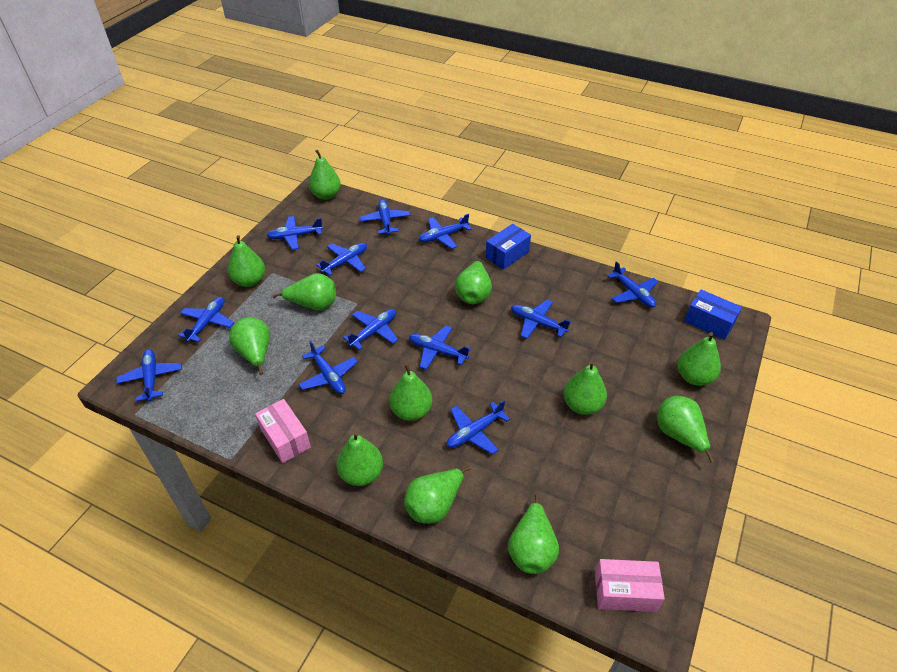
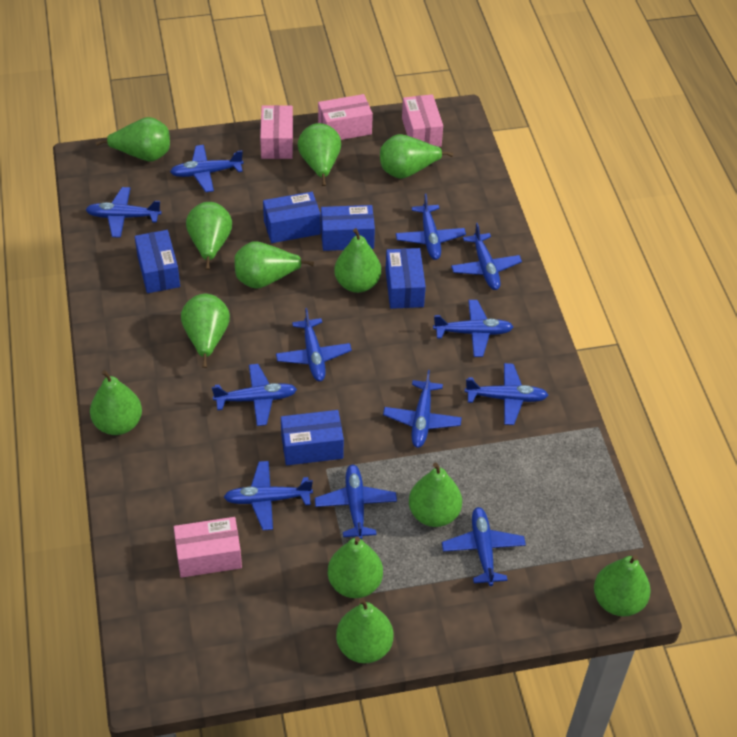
blue box: [486,224,531,270] [684,290,742,340] = 2 -> [135,230,180,293] [263,192,321,243] [281,410,344,465] [321,205,375,251] [385,248,426,309] = 5
pink box: [255,399,311,463] [595,559,665,612] = 2 -> [174,517,242,578] [260,105,293,159] [318,94,373,140] [402,94,443,147] = 4

